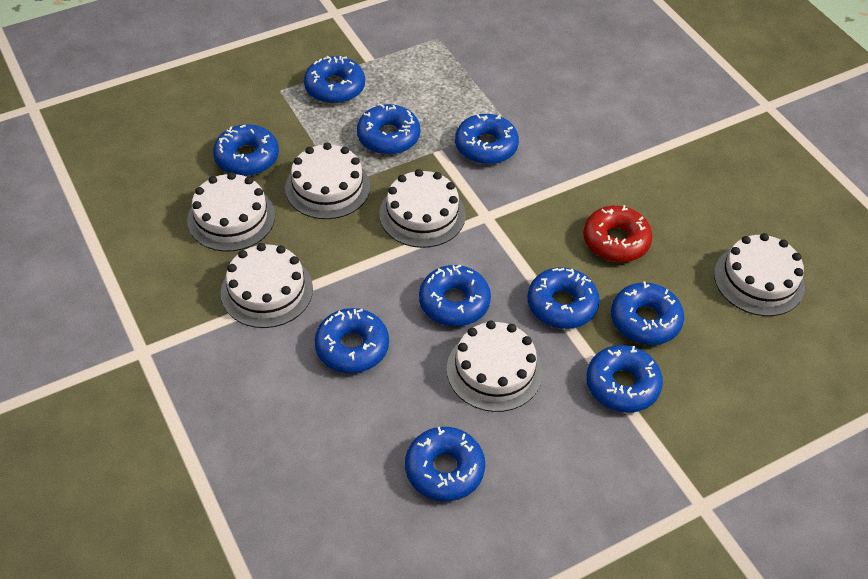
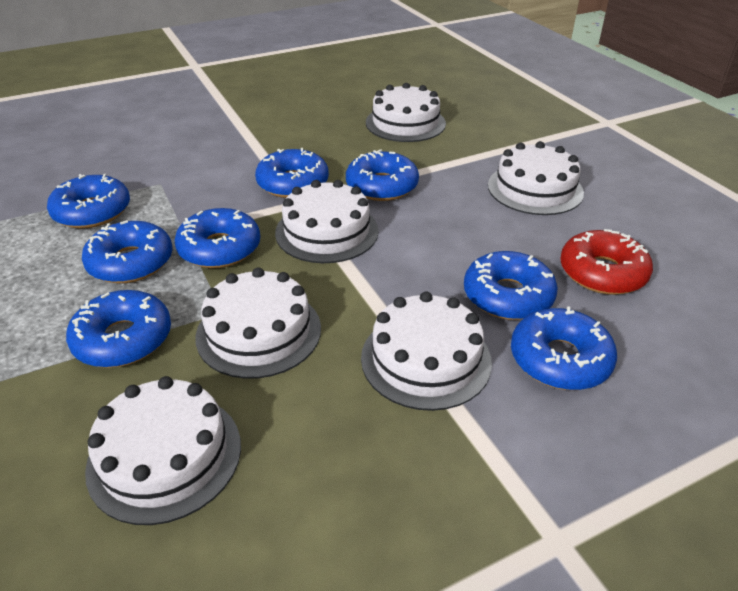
blue donut: [213,124,279,176] [304,56,365,104] [314,308,389,373] [357,104,420,155] [405,427,485,501] [419,265,491,326] [455,114,519,164] [527,267,600,329] [586,345,663,413] [611,282,684,345] = 10 -> [47,174,130,229] [66,290,171,368] [82,220,173,283] [174,208,260,268] [255,148,329,198] [346,149,419,201] [464,251,558,320] [511,306,617,390] = 8

